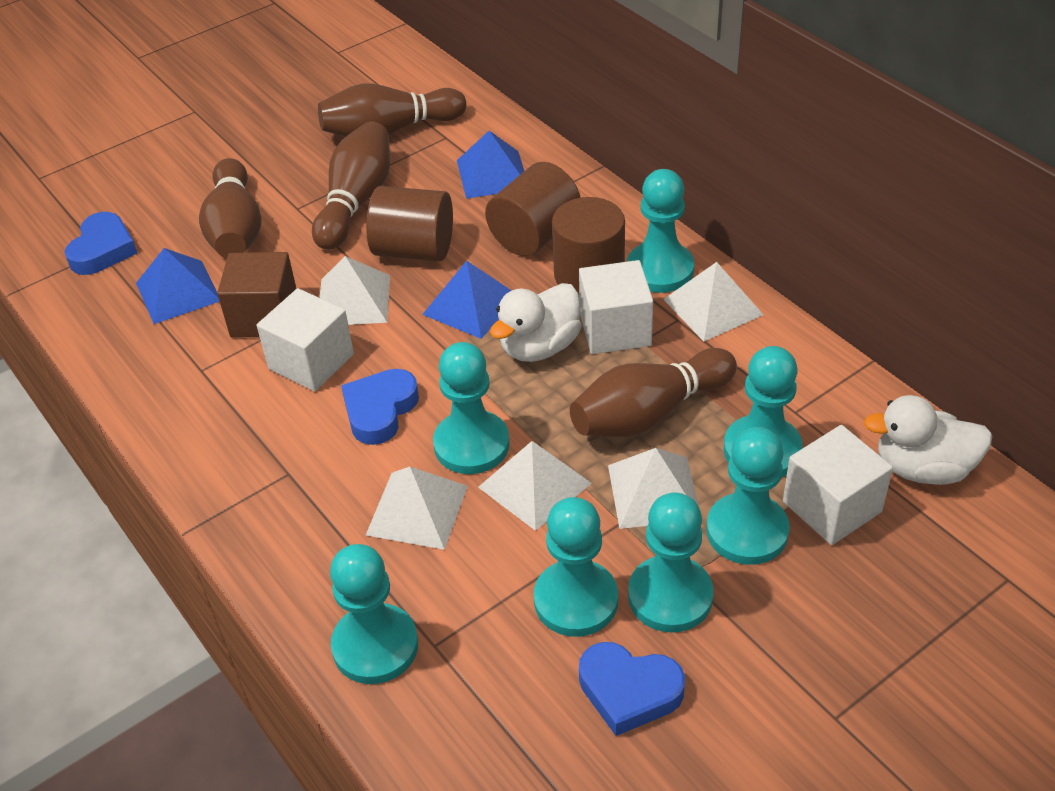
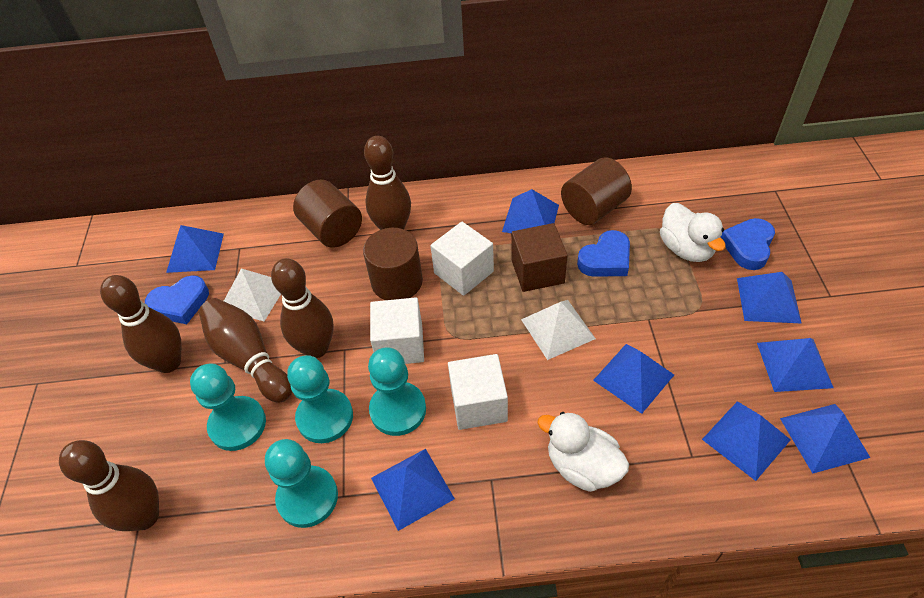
blue pyramid: [136,248,220,324] [422,261,512,339] [457,131,524,199] = 3 -> [166,225,224,273] [371,449,455,531] [502,189,559,233] [593,344,674,414] [702,401,791,481] [737,272,802,324] [757,338,834,392] [780,404,870,474] = 8
brown bowling pin: [199,158,262,258] [312,121,390,250] [318,84,466,137] [570,348,737,437] = 4 -> [59,440,159,531] [100,275,182,373] [199,298,292,403] [271,258,334,358] [364,136,411,230] = 5
turquoise pawn: [330,544,418,684] [433,342,510,474] [534,497,618,637] [627,169,694,293] [628,492,714,633] [706,427,790,565] [724,346,802,477] = 7 -> [190,363,266,451] [265,439,338,528] [287,355,353,443] [368,347,426,436] = 4
white pyramid: [319,256,390,325] [366,467,468,550] [478,441,592,531] [608,448,699,529] [663,262,763,342] = 5 -> [224,268,281,321] [521,300,596,360] = 2

